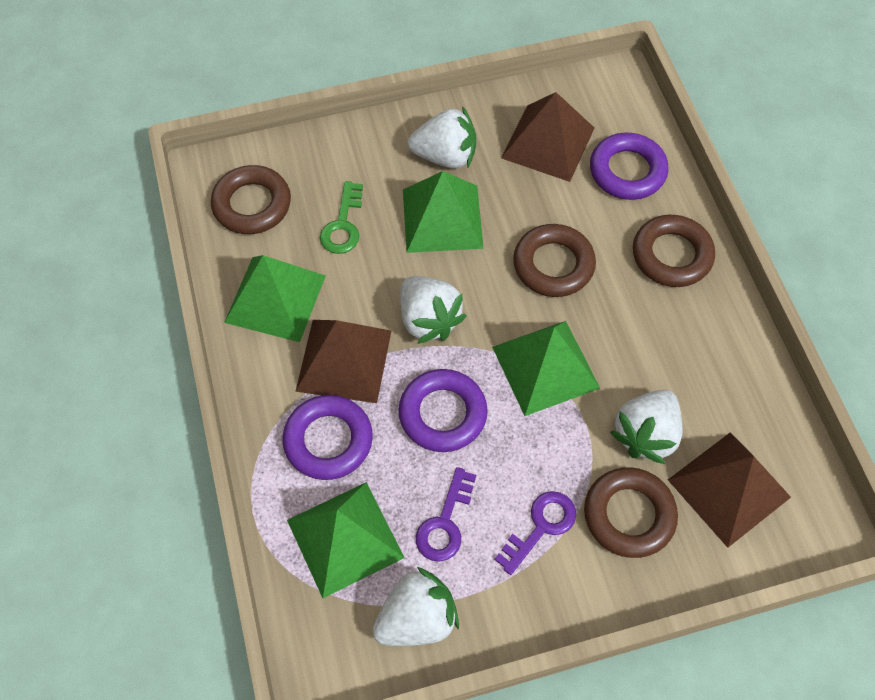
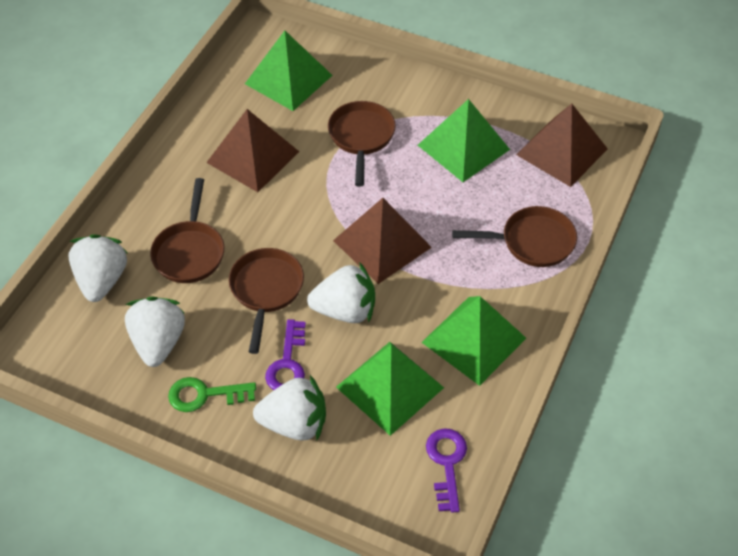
brown pan: none = 0 -> [150,178,224,283] [229,248,304,354] [328,101,396,187] [452,206,577,267] = 4
brown ring: [211,165,291,234] [513,224,596,297] [584,467,678,558] [633,215,715,287] = 4 -> none = 0
purple ring: [283,395,373,480] [399,369,488,452] [590,133,669,200] = 3 -> none = 0

